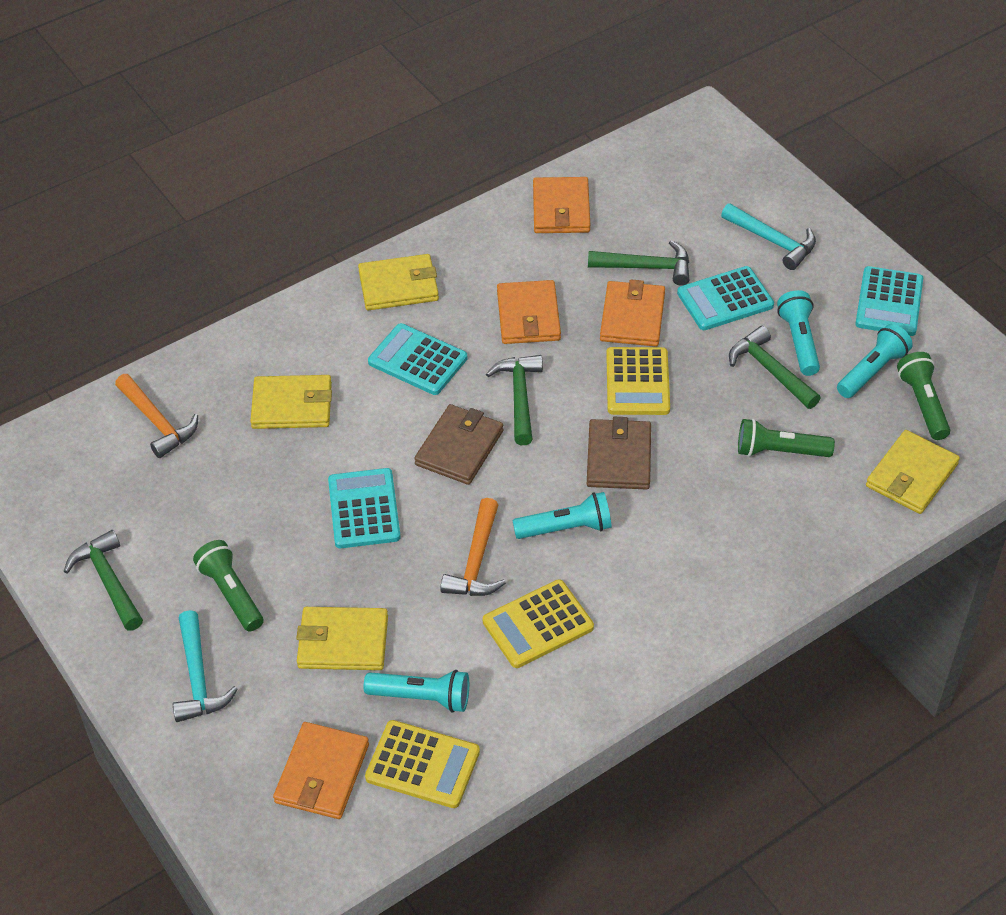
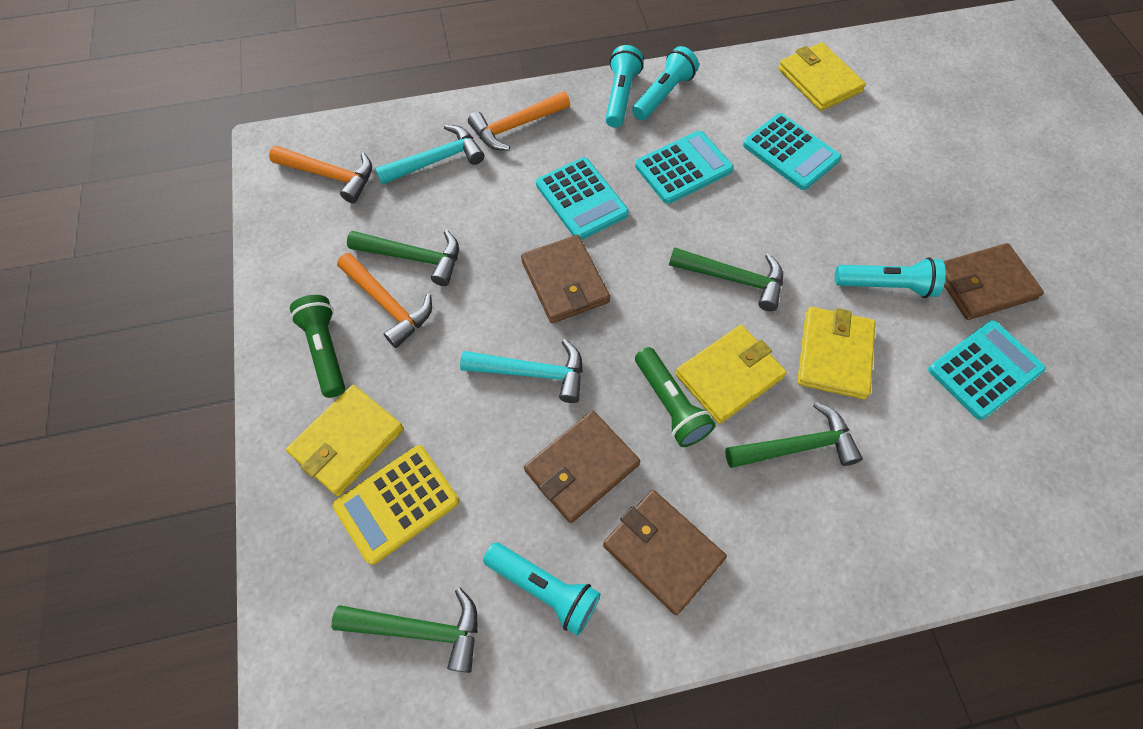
brown wallet: [414,404,504,485] [587,417,651,489] = 2 -> [521,235,610,323] [524,410,640,523] [603,490,727,615] [943,243,1044,320] = 4
green flashlight: [193,540,263,631] [738,419,835,457] [897,352,950,440] = 3 -> [290,295,345,398] [635,347,716,447] = 2
orange hammer: [115,374,198,458] [440,498,506,596] = 2 -> [269,146,372,203] [337,253,432,348] [468,91,570,151] = 3
orange wallet: [273,722,369,819] [497,280,561,344] [533,177,590,233] [600,279,665,346] = 4 -> none = 0
yellow calculator: [365,720,480,808] [483,579,594,668] [606,347,670,415] = 3 -> [333,445,459,565] = 1

